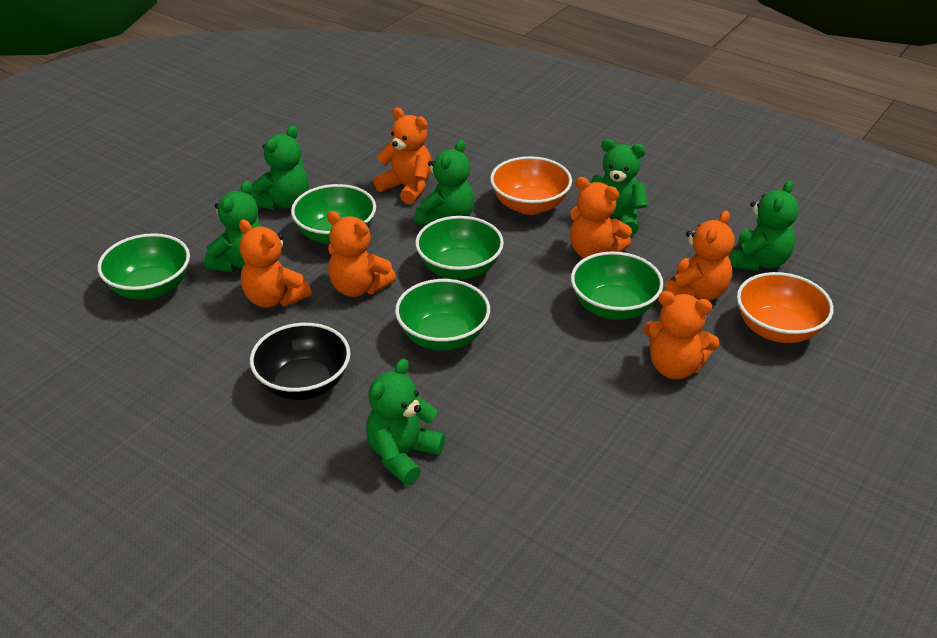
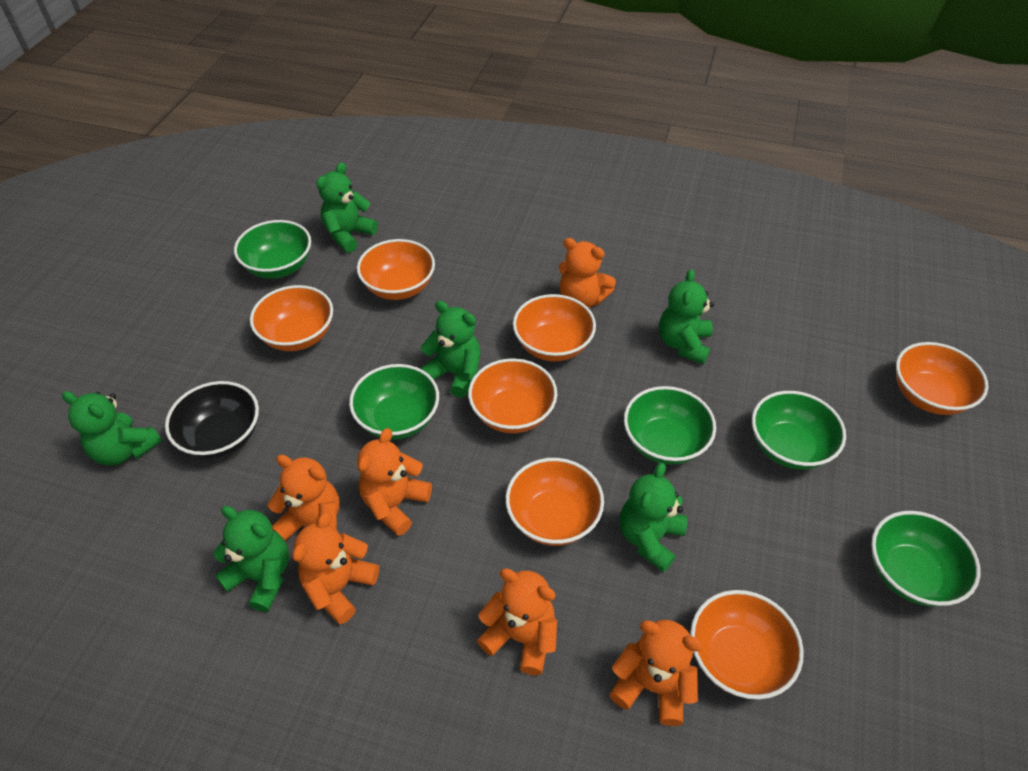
orange bowl: [490,156,572,215] [737,272,833,343] = 2 -> [250,285,333,351] [357,239,435,300] [468,358,557,433] [506,458,604,546] [513,294,596,361] [690,590,804,699] [896,342,988,415] = 7

